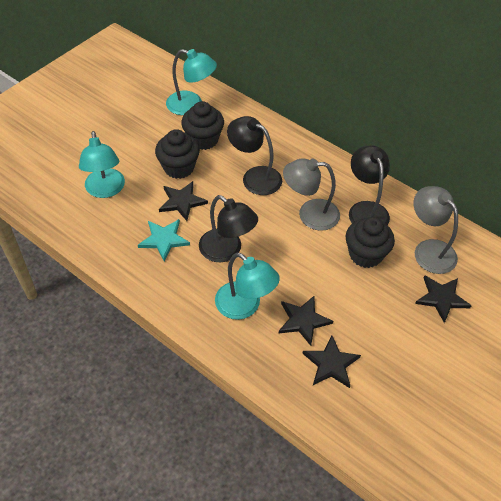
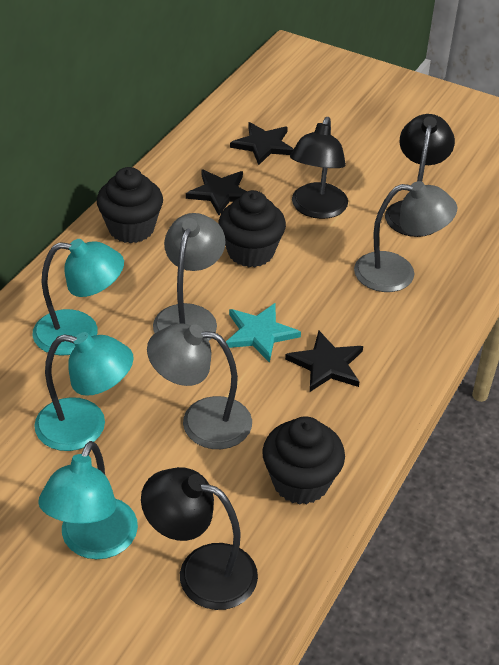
black star: [159,181,208,221] [278,296,333,346] [302,335,361,388] [415,276,472,323] = 4 -> [186,169,247,215] [230,122,294,165] [285,331,363,392] = 3
grey lamp: [283,158,340,231] [413,186,458,274] = 2 -> [147,324,252,449] [153,213,226,341] [354,181,457,292] = 3

